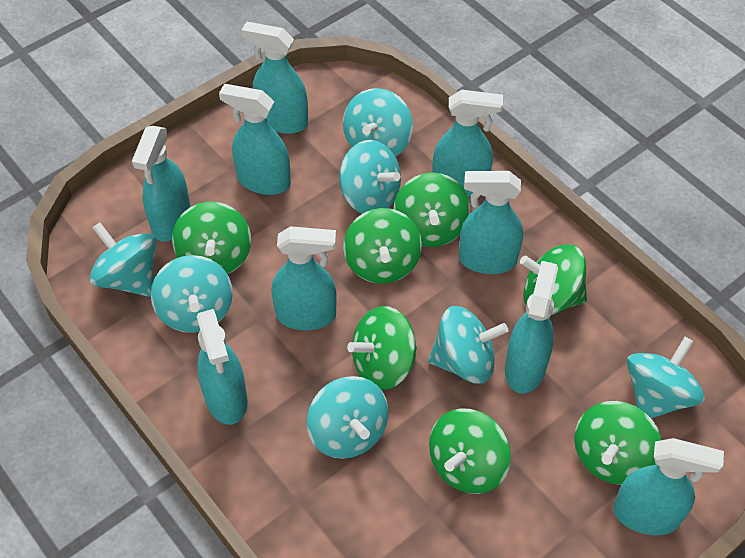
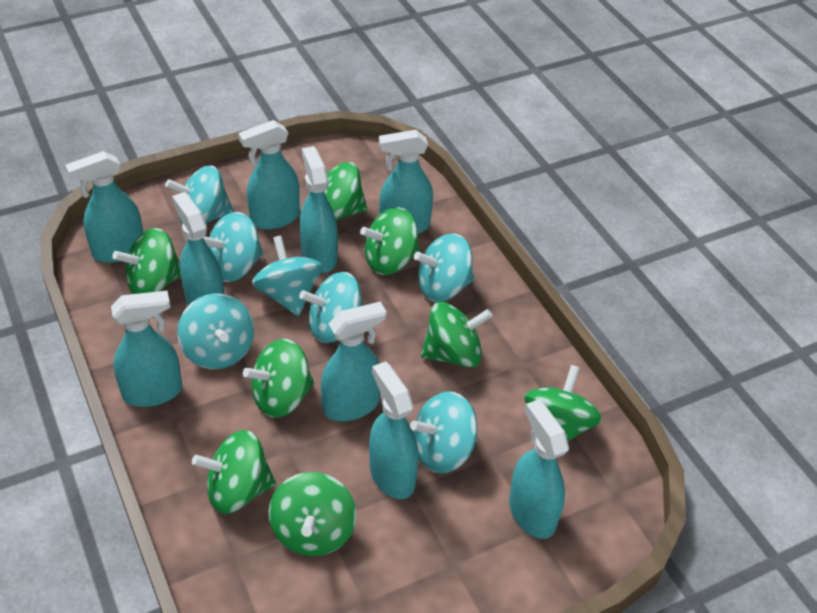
green spinning top: [172,202,251,274] [343,208,422,284] [347,306,417,390] [394,172,470,247] [429,408,511,494] [520,245,587,315] [574,401,662,485] = 7 -> [112,228,181,294] [192,430,276,514] [243,339,314,418] [269,472,356,556] [305,162,367,221] [360,207,420,275] [421,302,492,368] [524,365,602,441] = 8

